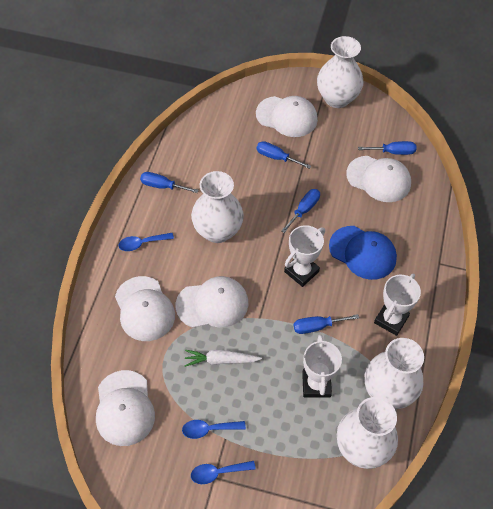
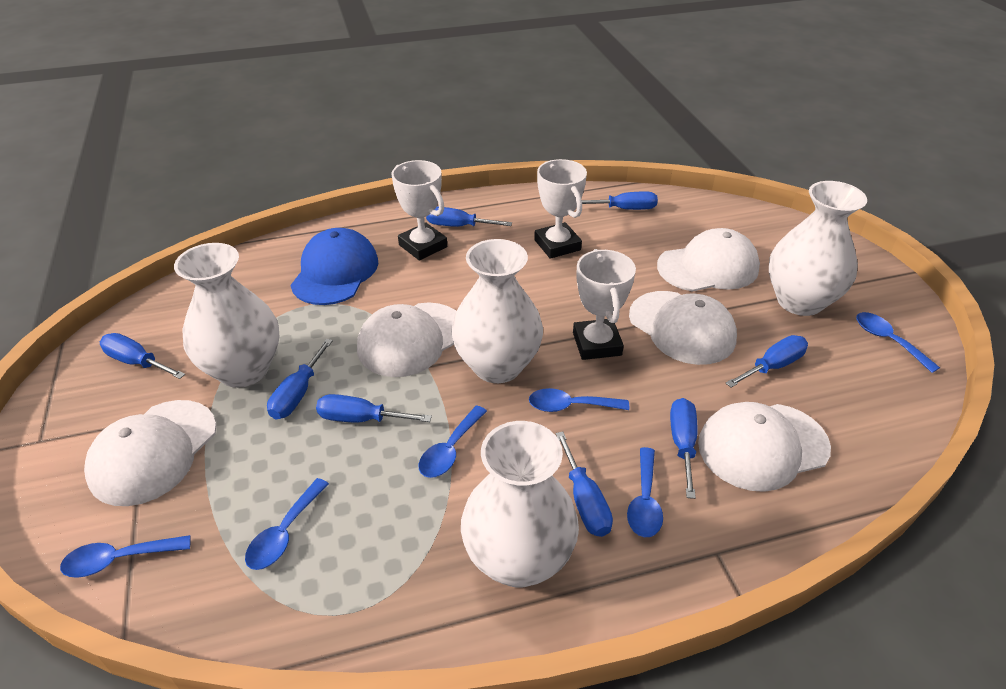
blue screwdriver: [140,172,199,193] [257,141,311,169] [281,189,320,233] [294,314,359,334] [358,141,417,155] = 5 -> [100,333,185,379] [267,339,333,419] [316,394,432,423] [426,206,512,227] [556,432,613,537] [582,191,658,210] [670,398,698,499] [726,335,808,388] = 8
blue spoon: [118,233,174,251] [182,420,246,439] [191,461,256,484] = 3 -> [60,535,191,578] [245,478,329,570] [419,405,487,478] [529,388,629,412] [627,447,663,537] [856,312,940,373] = 6
white carrot: [184,350,262,367] = 1 -> none = 0

